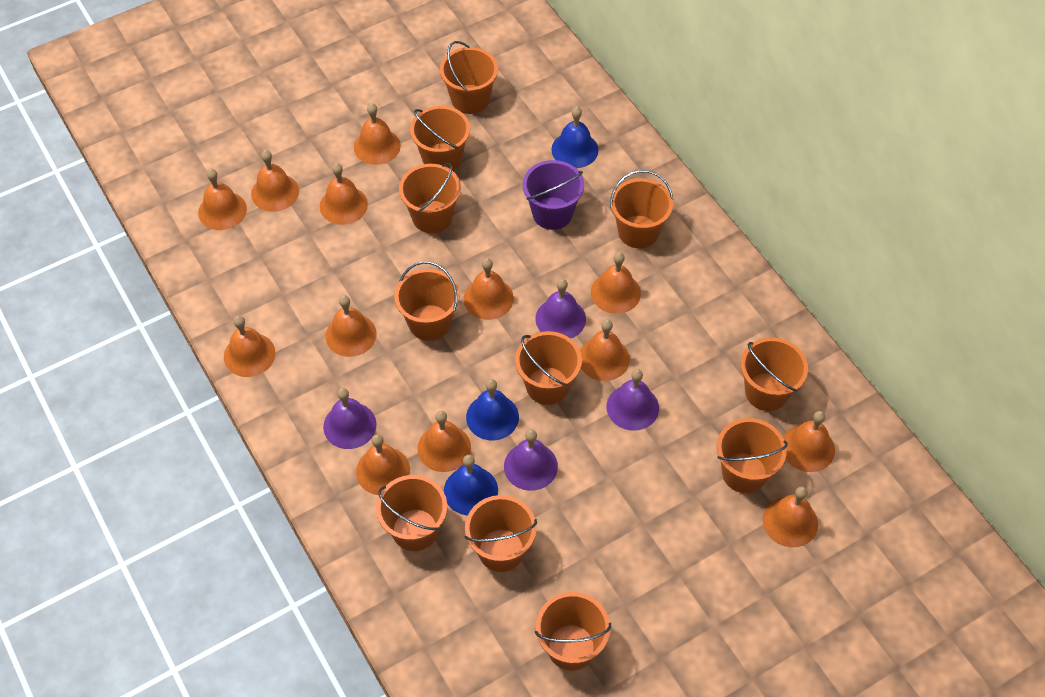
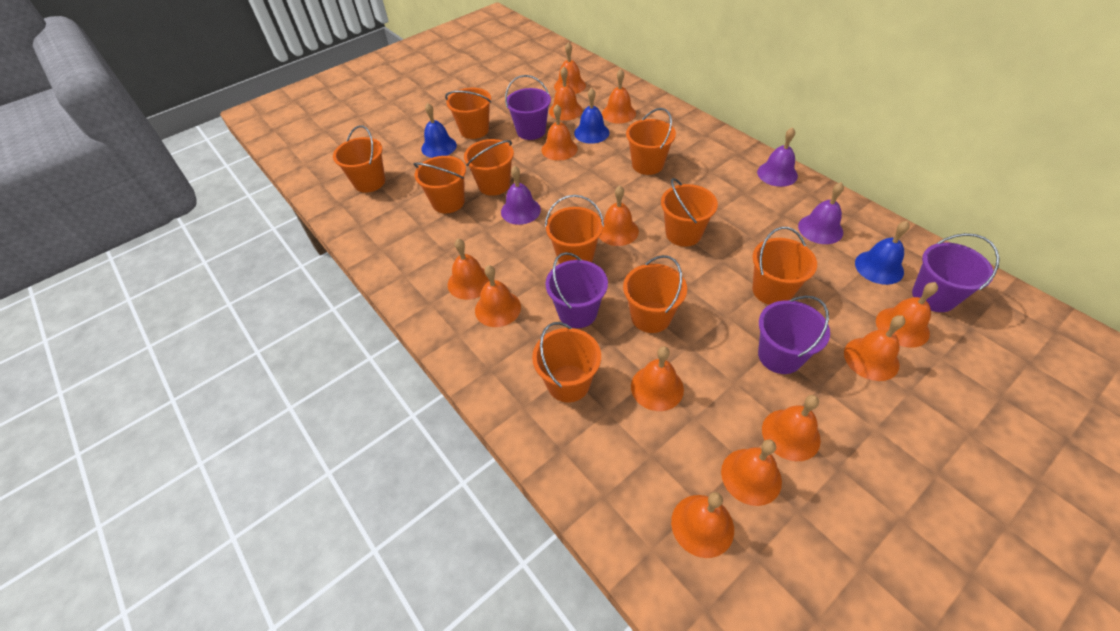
orange bucket: [376,475,447,551] [394,261,459,341] [399,163,461,233] [410,106,470,171] [440,41,498,114] [465,495,537,572] [515,331,582,405] [535,592,611,671] [610,170,673,248] [717,418,788,493] [741,337,808,411] = 11 -> [333,125,385,193] [413,156,466,213] [445,88,491,139] [464,139,514,196] [532,322,601,402] [545,195,604,264] [623,255,687,333] [626,108,676,175] [661,178,718,247] [752,227,817,305] = 10
purple bell: [323,388,377,449] [504,429,558,491] [535,279,586,339] [606,369,659,430] = 4 -> [501,166,541,225] [757,127,798,187] [798,182,844,244] = 3
purple bucket: [523,160,584,230] = 1 -> [505,75,551,140] [545,252,608,328] [758,296,830,374] [912,233,1000,312] = 4

